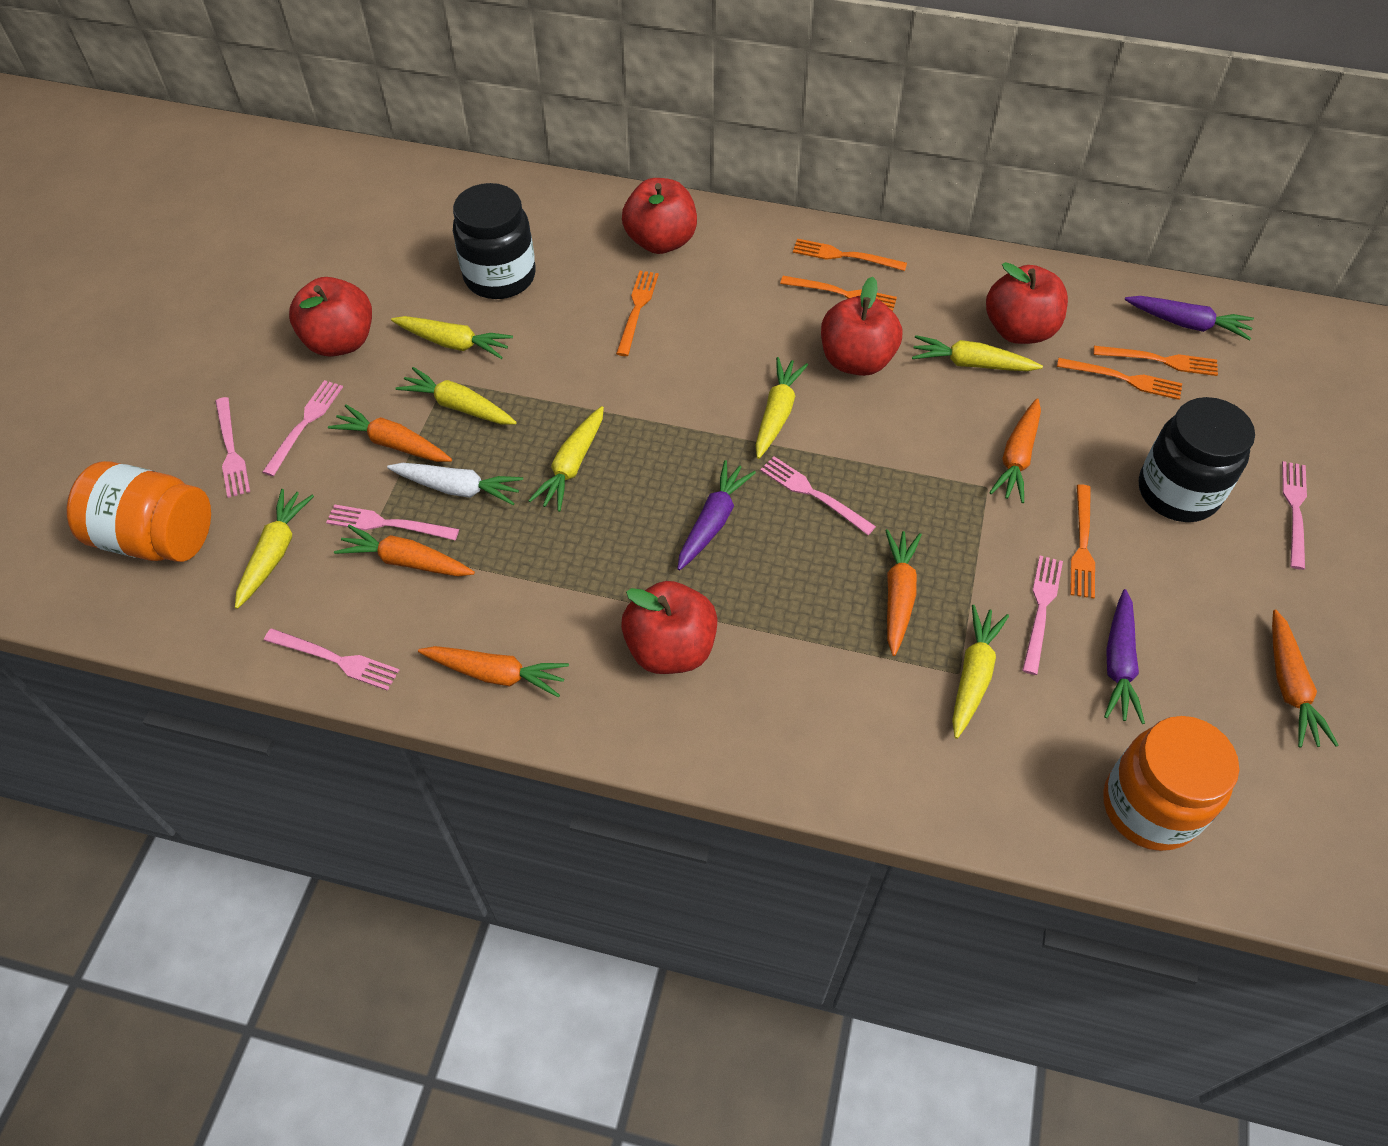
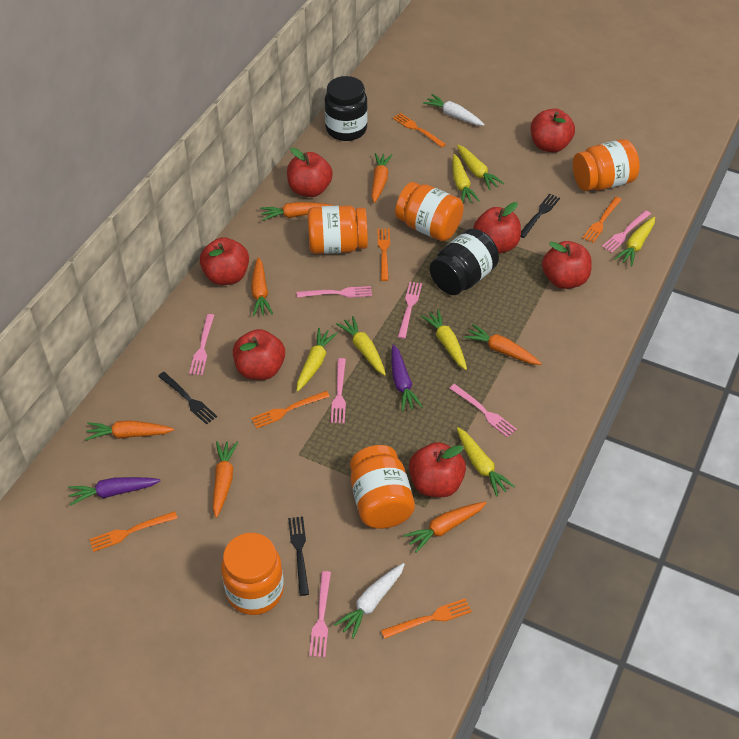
black fork: none = 0 -> [158,372,217,425] [288,516,309,596] [521,194,560,238] = 3
orange carrot: [328,404,452,462] [334,525,475,576] [418,646,569,697] [885,529,922,656] [989,398,1041,503] [1272,609,1339,748] = 6 -> [85,420,174,440] [213,441,238,518] [251,257,273,316] [260,202,335,221] [372,153,392,203] [403,502,487,553] [464,324,542,365] = 7
orange jar: [67,461,211,562] [1103,716,1239,851] = 2 -> [221,533,284,615] [308,205,368,254] [350,445,415,529] [395,182,464,241] [573,139,640,191] = 5
purple carrot: [677,460,756,570] [1104,589,1145,724] [1125,296,1254,340] = 3 -> [68,477,161,506] [392,344,423,411] = 2
red apple: [289,277,372,357] [621,581,718,674] [622,178,697,254] [821,277,902,376] [986,262,1068,344] = 5 -> [200,237,249,285] [233,329,285,380] [287,147,333,197] [409,442,466,497] [473,202,521,253] [531,108,575,153] [542,241,592,289] = 7
white carrot: [387,463,523,505] = 1 -> [334,563,405,639] [423,94,485,126] = 2

